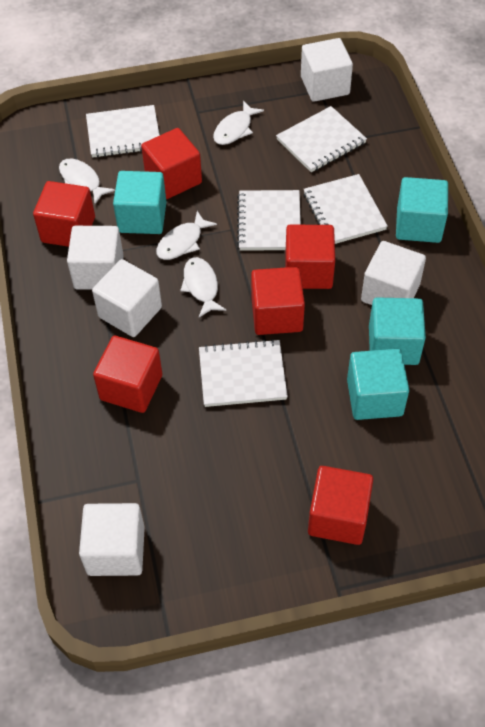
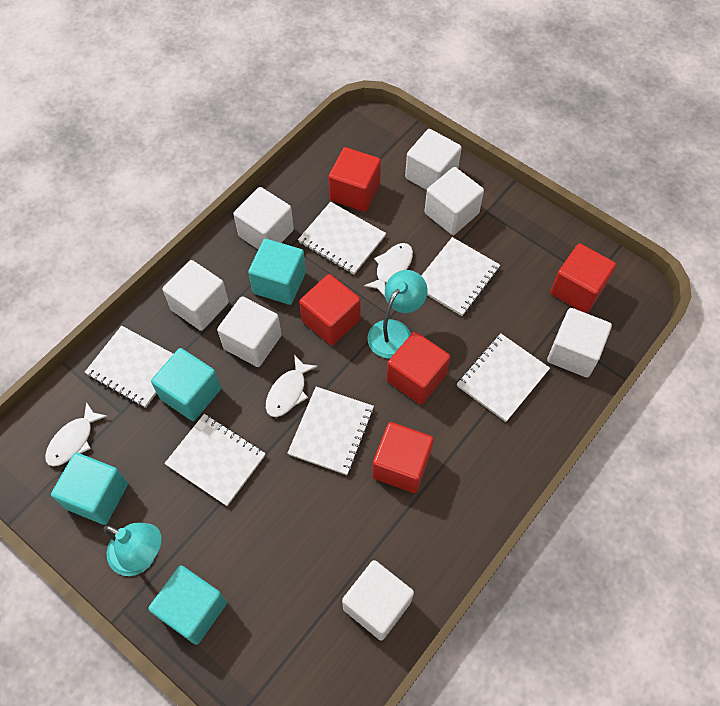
red cube: [33,181,95,247] [93,336,162,413] [141,128,202,199] [251,267,305,335] [285,225,335,289] [308,466,373,545] = 6 -> [299,274,361,346] [329,147,381,212] [372,422,434,493] [387,332,450,405] [550,243,616,313] = 5
turquoise lamp: none = 0 -> [103,523,162,576] [368,270,427,359] = 2
white cube: [67,226,124,290] [79,503,145,576] [92,259,162,337] [301,38,353,102] [361,241,426,305] = 5 -> [163,260,229,331] [217,296,282,367] [233,187,294,250] [342,560,414,640] [405,129,462,190] [424,167,484,235] [547,308,612,378] = 7
white fish: [59,159,115,204] [156,211,217,260] [180,257,226,317] [213,101,264,145] = 4 -> [45,402,107,467] [266,355,318,417] [364,243,413,297] = 3
white notebook: [86,105,160,158] [199,339,288,407] [237,190,301,251] [276,106,367,172] [304,174,388,244] = 5 -> [85,326,173,408] [164,414,266,506] [288,387,374,475] [298,202,386,275] [421,237,500,316] [457,333,550,422] = 6

